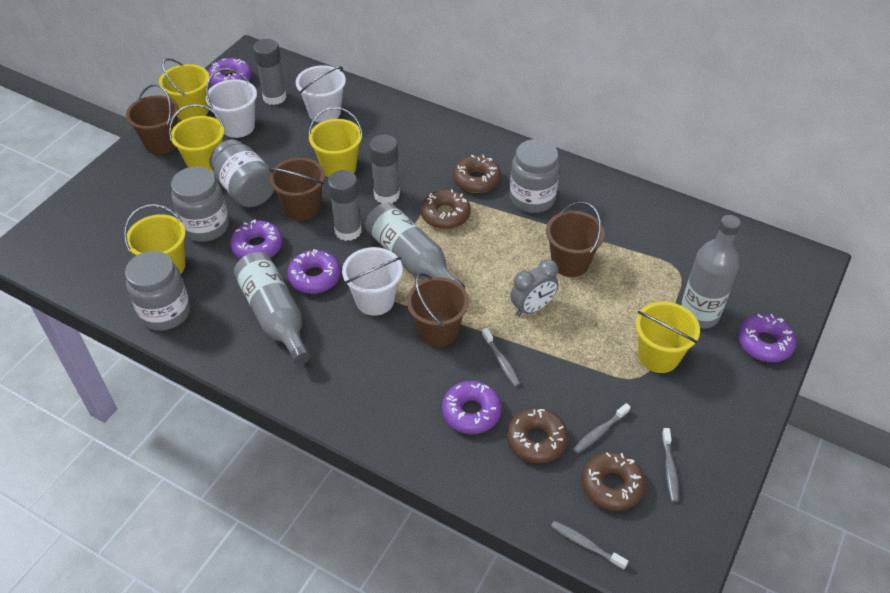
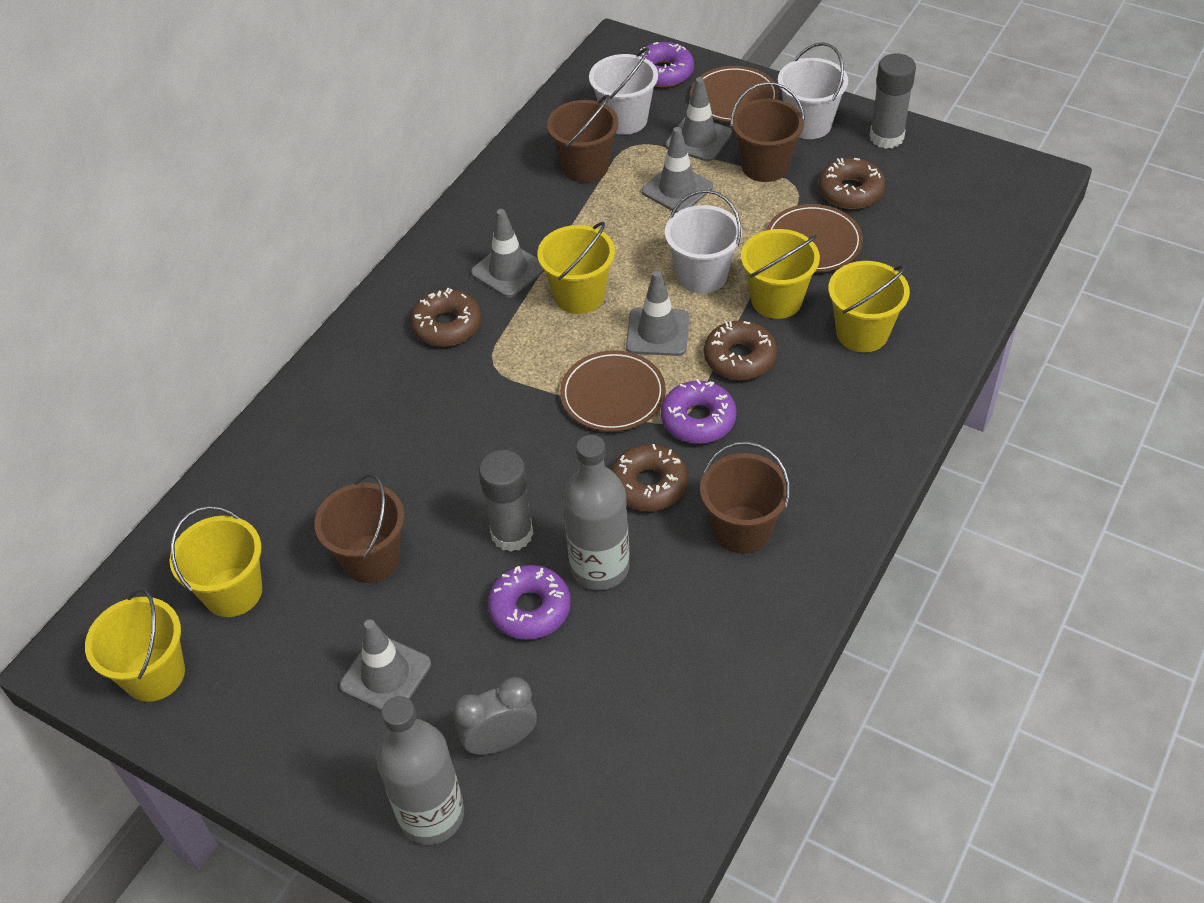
brown plate: none = 0 -> [560,350,666,432] [690,66,779,122] [766,204,863,272] = 3
grey bottle: [234,252,311,365] [365,202,465,289] [681,215,741,328] = 3 -> [376,696,464,845] [563,435,629,590] = 2
grey glue stick: [253,39,287,105] [328,170,362,241] [369,134,400,204] = 3 -> [479,450,534,552] [870,53,916,149] = 2
grey jar: [125,251,190,331] [171,166,229,242] [210,140,274,207] [510,139,560,213] = 4 -> none = 0
grey toothbrush: [482,328,520,387] [551,521,628,570] [573,403,630,453] [662,428,679,502] = 4 -> none = 0
grey traffic cone: none = 0 -> [340,619,431,711] [471,209,545,298] [626,270,689,356] [642,127,713,213] [666,77,732,162] = 5
purple donut: [208,58,252,85] [230,219,283,259] [287,249,341,294] [442,381,502,434] [738,314,796,362] = 5 -> [488,565,571,640] [637,42,694,87] [661,379,737,444] = 3

